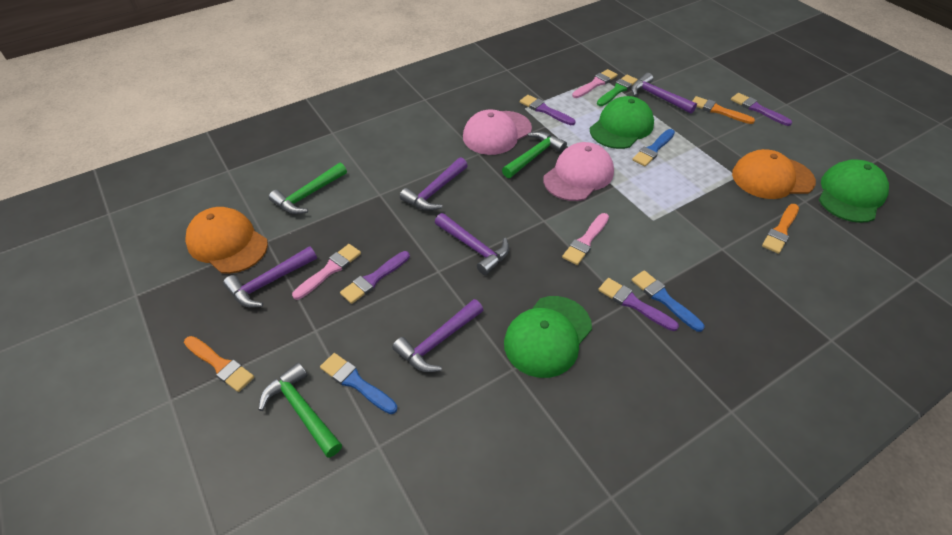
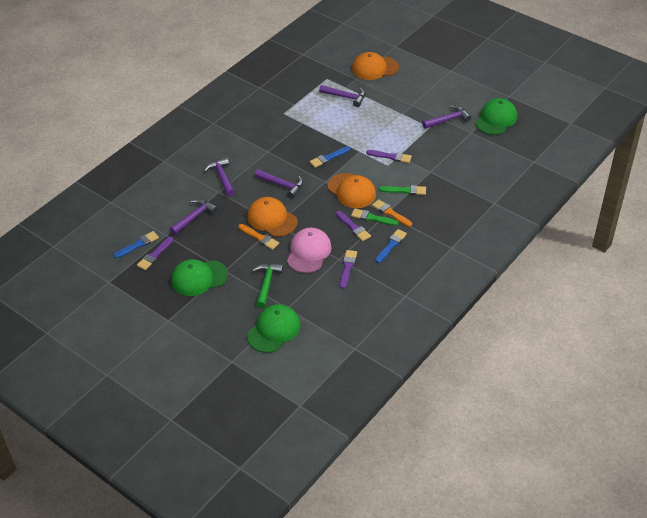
green brush: [597,75,638,106] = 1 -> [351,208,399,226] [379,185,426,195] = 2
green hammer: [258,362,342,458] [269,162,347,214] [502,131,567,178] = 3 -> [253,263,283,308] = 1
orange brush: [184,336,254,392] [693,96,755,124] [762,204,799,254] = 3 -> [238,224,279,250] [372,199,412,227] = 2
orange cap: [185,207,268,274] [732,149,816,199] = 2 -> [247,197,298,237] [328,173,376,208] [352,52,399,80] = 3
pink brush: [292,244,361,300] [562,213,609,265] [572,69,618,98] = 3 -> none = 0
pink cap: [463,109,532,155] [543,142,614,201] = 2 -> [287,228,332,273] = 1

